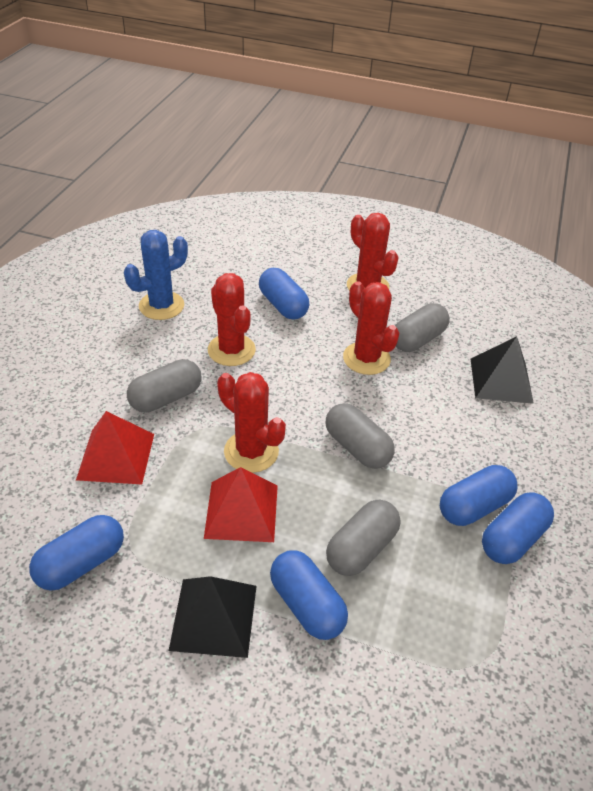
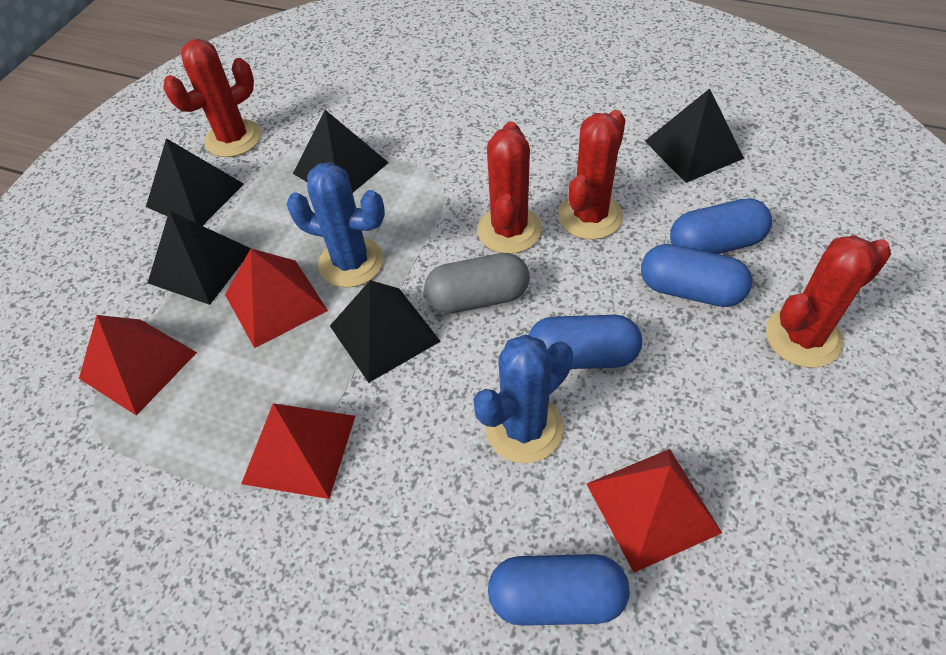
black pyramid: [169,576,257,658] [471,336,534,404] = 2 -> [146,138,244,226] [148,211,251,305] [293,110,389,193] [330,280,441,383] [645,88,744,183] = 5
blue cactus: [124,230,188,320] = 1 -> [286,162,385,288] [473,334,573,463] = 2
blue capsule: [29,515,124,591] [259,268,310,320] [270,550,348,640] [440,465,517,526] [482,492,554,564] = 5 -> [488,554,630,626] [528,315,642,369] [641,244,752,307] [670,198,772,254] = 4
grey capsule: [127,359,202,412] [326,403,395,469] [326,500,400,576] [395,303,450,352] = 4 -> [424,253,530,314] = 1
red pyramid: [76,411,154,484] [204,467,278,542] = 2 -> [79,315,197,416] [225,248,328,348] [241,403,355,499] [587,449,722,572] = 4

